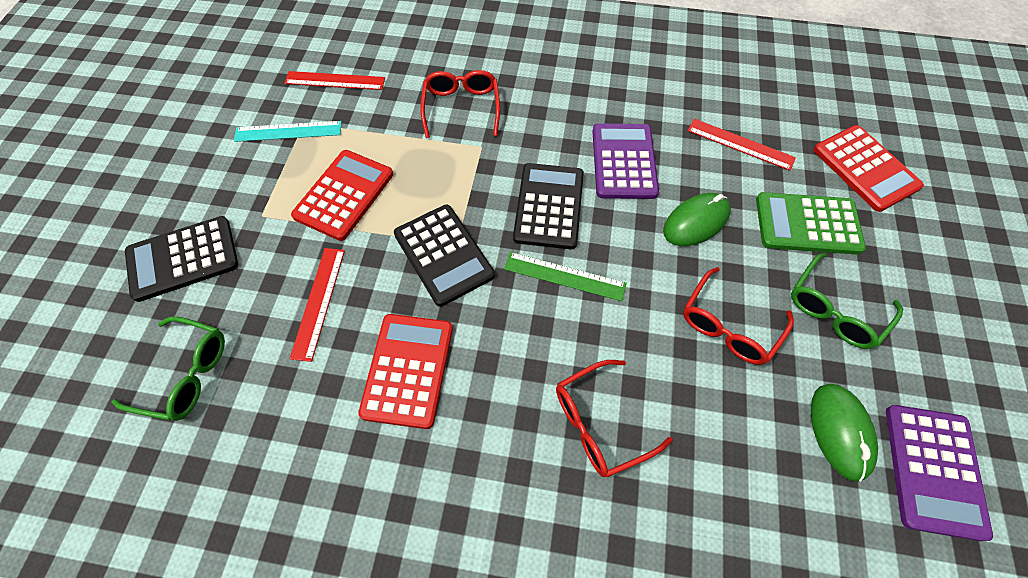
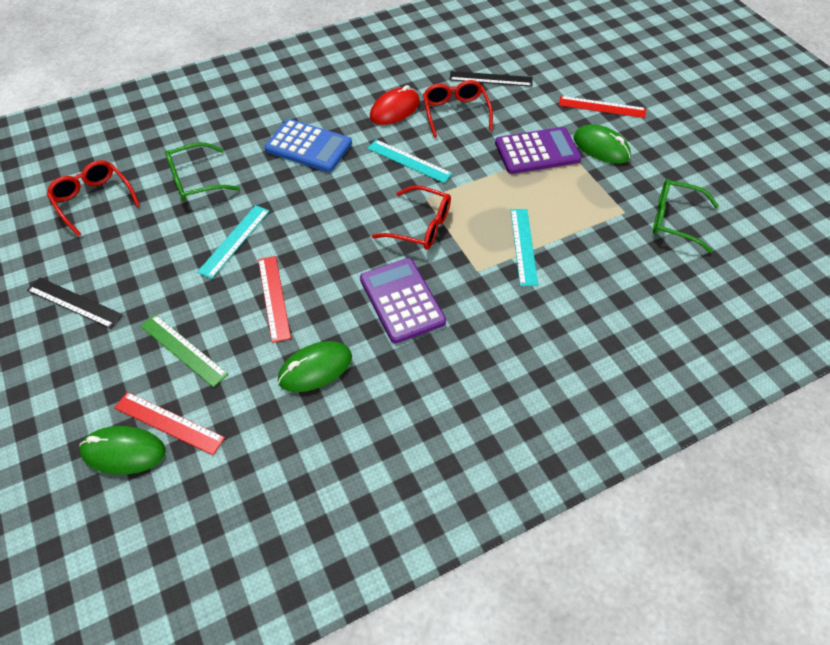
black calculator: [125,216,238,302] [394,205,495,307] [513,163,584,249] = 3 -> none = 0
black ruler: none = 0 -> [27,277,123,329] [449,71,533,87] = 2
blue calculator: none = 0 -> [264,119,352,172] = 1
green calculator: [756,192,866,255] = 1 -> none = 0
green mouse: [663,193,731,246] [811,384,878,482] = 2 -> [79,426,166,474] [278,341,352,392] [574,124,631,164] = 3
red calculator: [291,150,393,241] [358,314,453,429] [813,125,924,212] = 3 -> none = 0
red mouse: none = 0 -> [370,85,420,125] = 1
turquoise ruler: [234,121,342,142] = 1 -> [197,205,269,279] [367,140,453,183] [511,209,538,286] = 3

